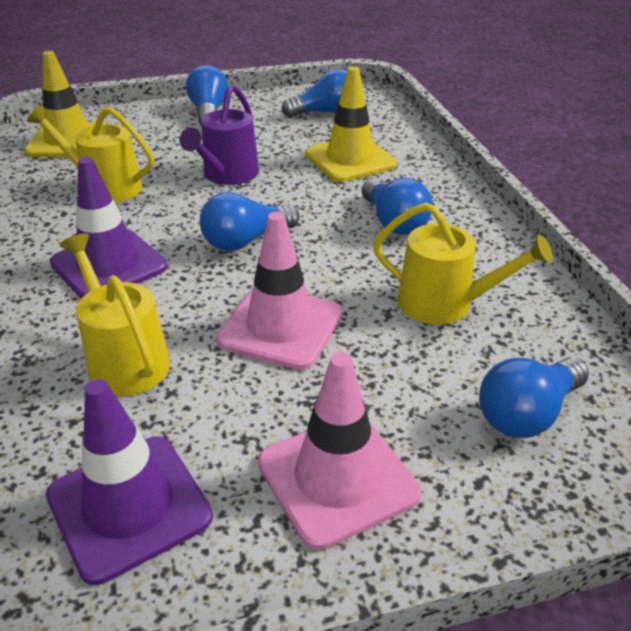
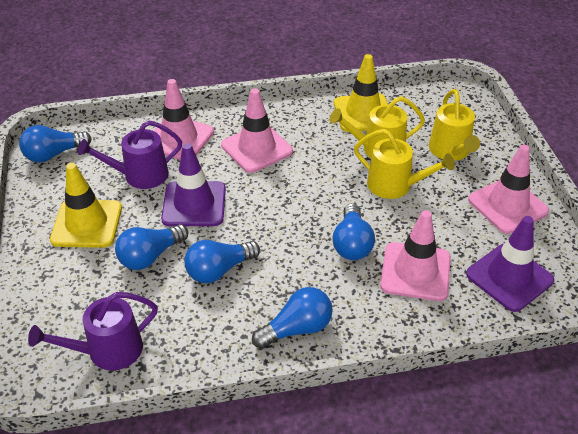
pink traffic cone: [216,212,342,370] [258,352,421,550] = 2 -> [154,79,214,160] [221,88,293,173] [380,210,451,301] [468,145,549,234] = 4
purple watering can: [180,84,259,185] = 1 -> [28,292,158,371] [78,120,182,189] = 2

